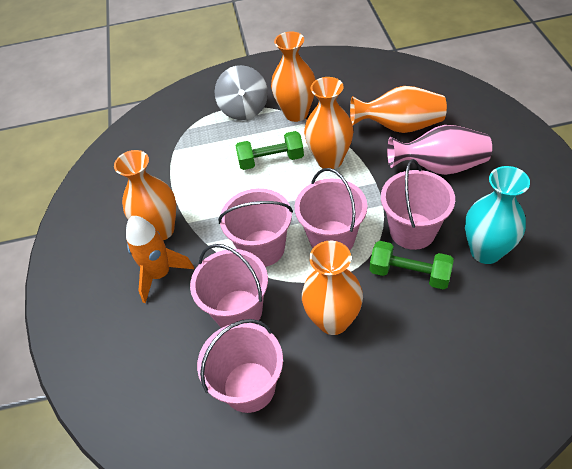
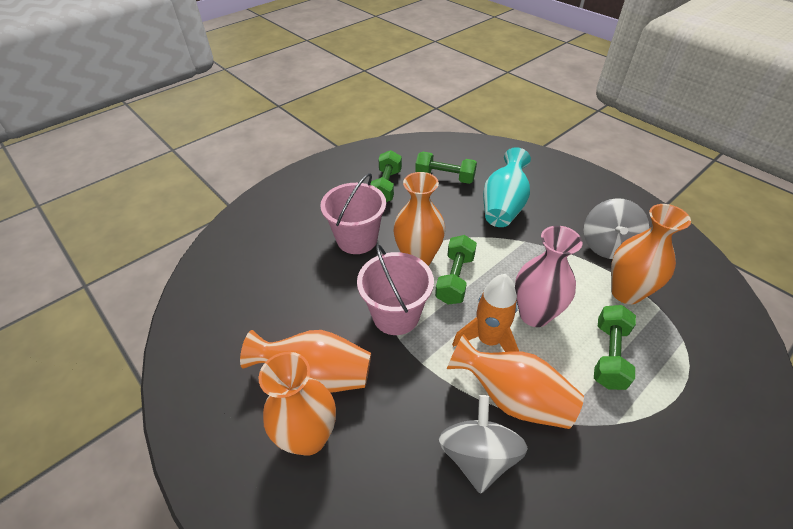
green dumbbell: [235,131,304,170] [370,241,454,290] = 2 -> [370,150,402,202] [415,152,477,184] [435,235,477,305] [594,305,636,390] = 4
grey spinning top: [214,65,268,120] = 1 -> [439,395,528,494] [584,198,649,259] = 2
pink bucket: [190,244,268,328] [197,319,283,413] [218,188,293,267] [295,168,367,250] [381,159,455,250] = 5 -> [320,173,386,254] [357,244,434,335] = 2

